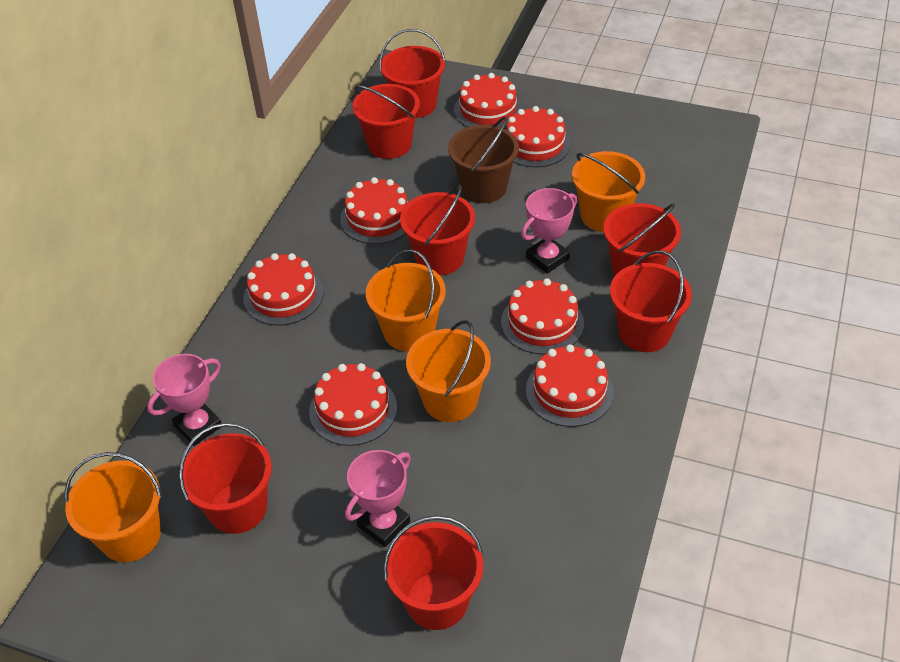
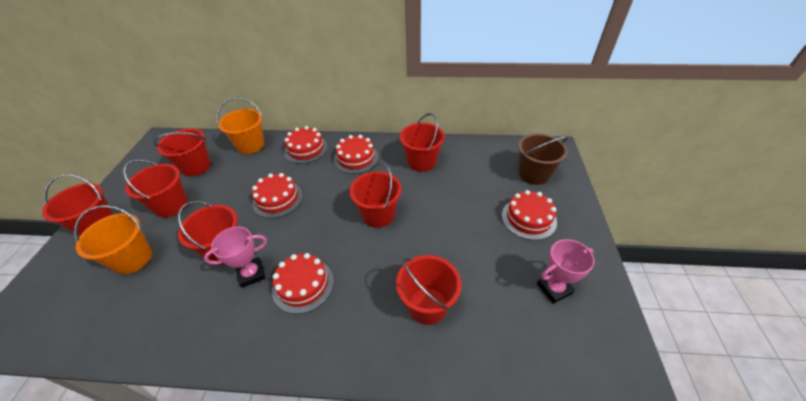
orange bucket: [64,452,162,562] [366,249,446,351] [406,320,491,422] [572,151,645,232] = 4 -> [74,205,152,274] [217,97,264,154] = 2
pink trophy: [147,354,221,446] [345,450,411,547] [521,188,577,274] = 3 -> [204,227,267,288] [537,239,594,304] = 2
red cake: [243,253,324,325] [309,363,397,446] [340,177,409,244] [454,73,522,129] [501,278,584,355] [506,106,571,168] [526,344,614,427] = 7 -> [252,173,303,218] [272,253,334,314] [284,126,328,164] [334,135,379,174] [502,190,557,240] = 5

